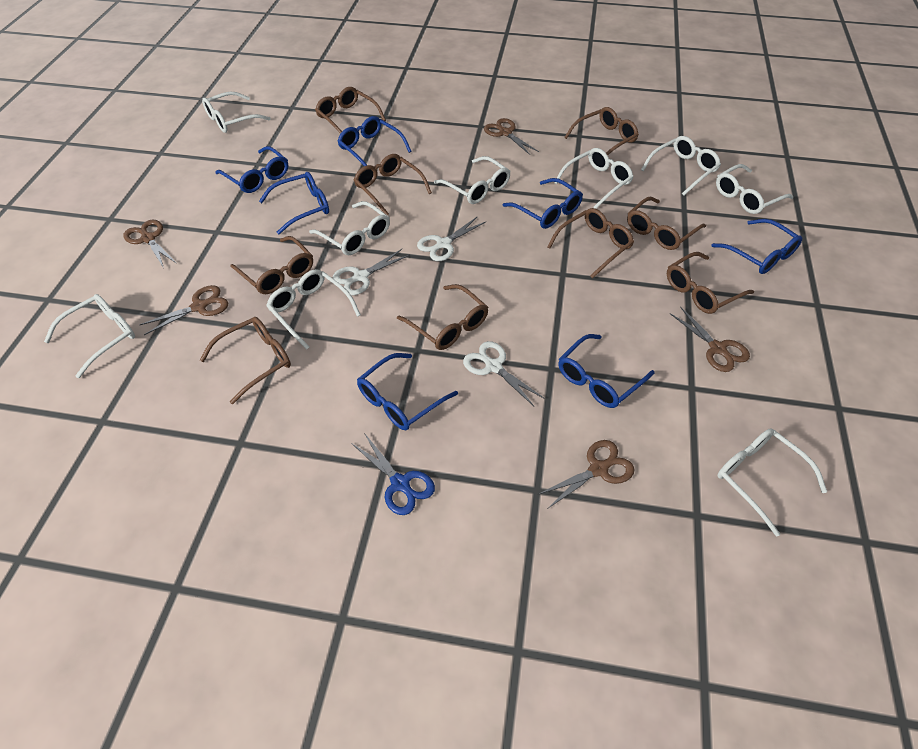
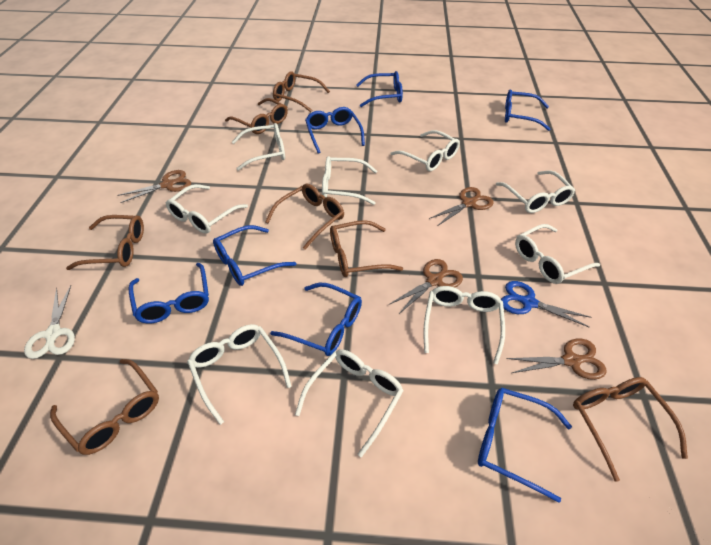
brown glasses: [200,317,291,404] [231,236,313,294] [315,87,386,134] [354,154,432,216] [397,284,488,350] [547,208,634,279] [564,107,639,156] [627,196,706,250] [667,252,754,314] = 9 -> [50,359,159,455] [66,215,144,270] [225,98,288,134] [265,184,344,249] [273,71,330,112] [330,220,403,277] [573,377,688,482] = 7
brown scissors: [124,220,176,268] [139,285,228,335] [484,118,539,155] [537,440,634,509] [670,306,750,372] = 5 -> [117,170,191,203] [390,259,463,314] [429,187,494,226] [507,338,606,380] = 4
white scissors: [332,249,410,295] [417,216,486,261] [463,341,545,407] = 3 -> [24,285,75,359] = 1

